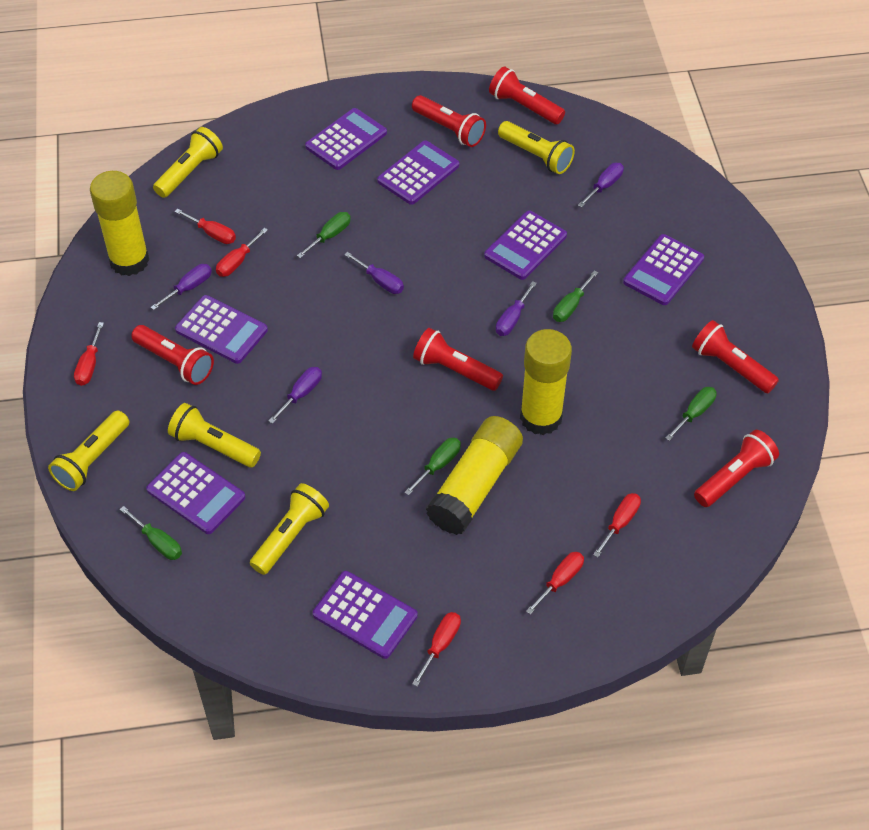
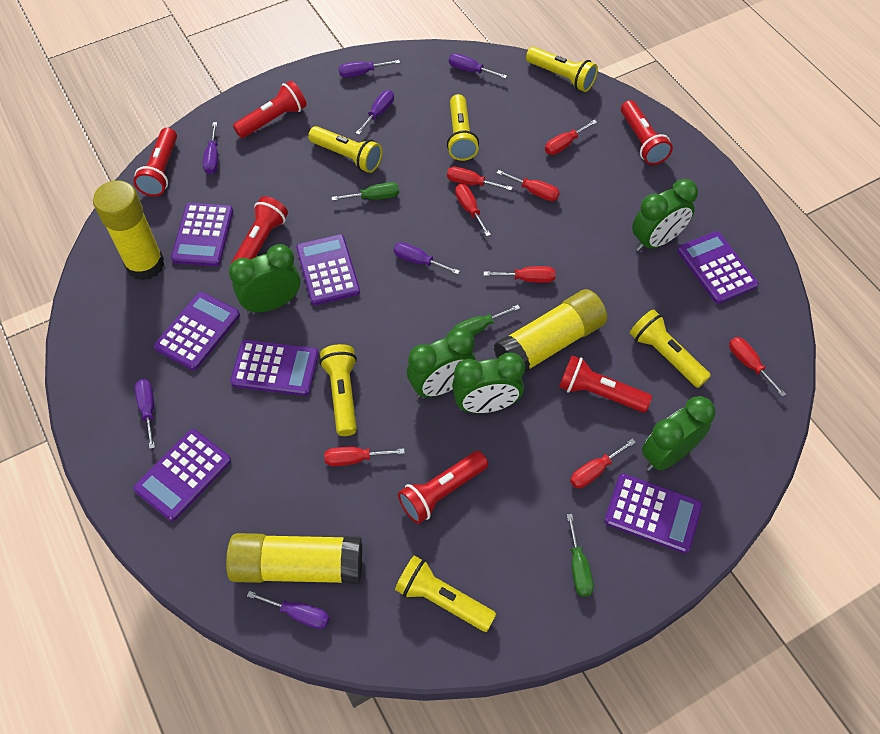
green clock: none = 0 -> [229,244,300,314] [407,328,476,398] [452,353,525,413] [632,179,698,251] [642,396,715,471] = 5
green screwdriver: [120,506,182,560] [297,212,351,258] [404,437,461,496] [553,270,598,322] [665,387,717,441] = 5 -> [331,182,399,201] [453,305,520,335] [567,514,594,597] = 3
purple screwdriver: [151,264,212,310] [269,367,322,424] [344,252,404,294] [496,281,537,336] [578,163,624,207] = 5 -> [135,379,155,449] [203,122,218,174] [247,591,330,629] [339,60,400,78] [356,90,394,135] [394,242,460,274] [449,53,507,79] = 7
red screwdriver: [74,322,104,386] [174,209,236,244] [216,228,268,277] [412,612,461,687] [526,552,584,615] [593,493,641,558] = 6 -> [324,447,405,466] [447,167,513,191] [455,184,491,236] [484,266,555,283] [497,170,560,201] [545,120,597,155] [570,439,636,488] [729,337,786,397] = 8
yellow flashlight: [48,411,129,491] [153,127,223,198] [168,403,261,467] [250,483,329,575] [498,121,575,174] = 5 -> [308,126,382,173] [320,344,357,436] [395,555,496,632] [447,94,479,161] [526,47,598,92] [630,309,711,388] = 6

